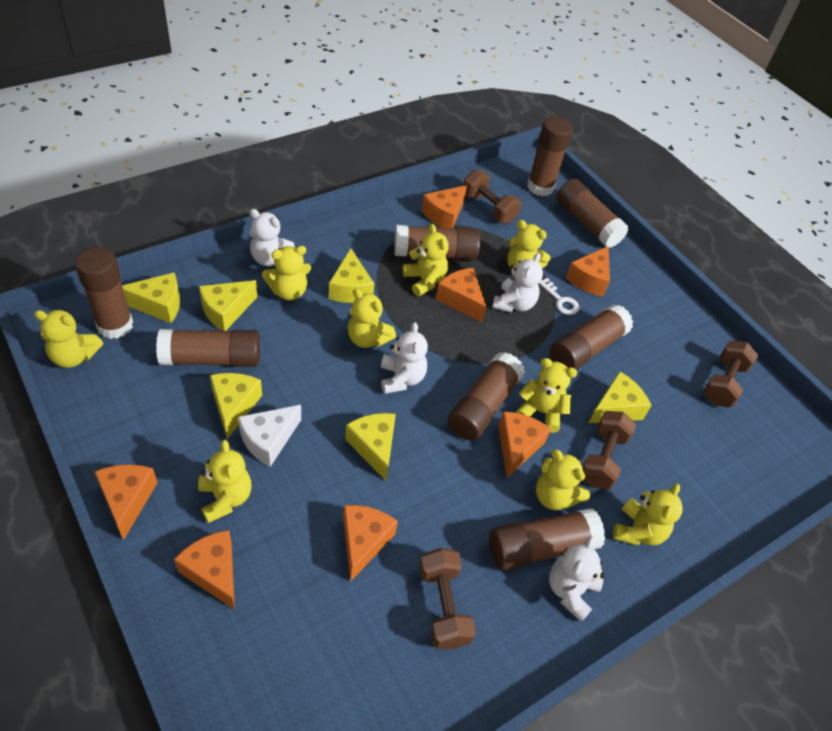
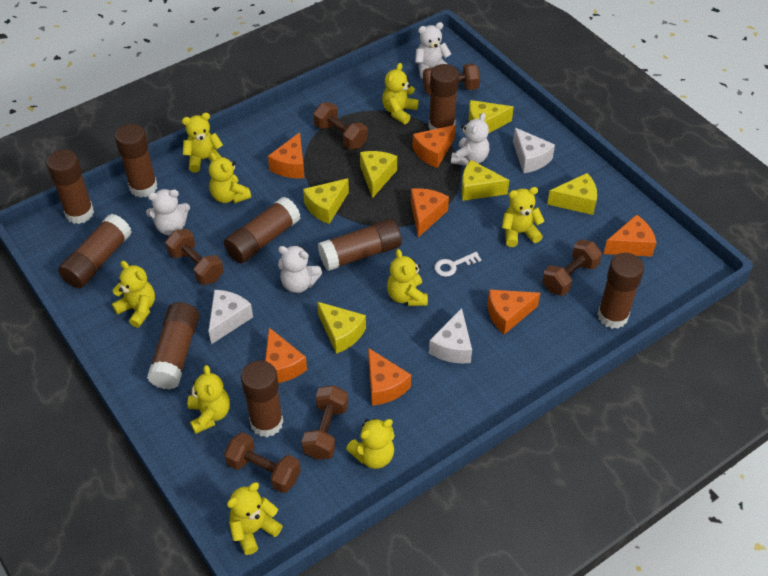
brown dumbbell: [419,548,476,649] [463,170,521,224] [582,411,636,489] [703,341,758,407] = 4 -> [165,229,224,285] [224,432,301,493] [302,385,348,460] [313,102,368,149] [423,63,480,95] [542,239,602,296] = 6
brown glue stick: [75,247,133,339] [156,329,260,367] [394,225,480,260] [448,352,525,441] [489,508,605,570] [527,117,573,196] [550,304,633,370] [557,179,629,248] = 8 -> [47,150,94,224] [58,214,132,288] [115,124,157,198] [147,302,199,389] [224,197,300,263] [241,360,283,437] [318,219,402,271] [428,64,459,130] [598,253,644,329] = 9
white cheese: [238,405,301,467] = 1 -> [209,290,253,344] [429,308,472,364] [513,128,555,173] = 3

